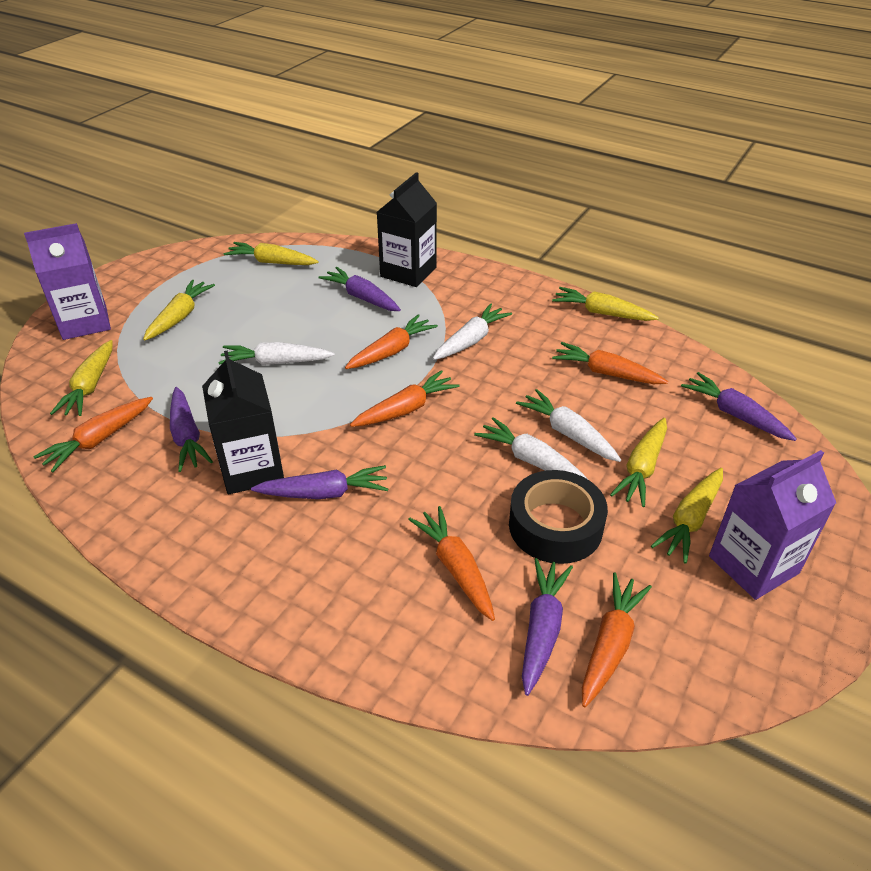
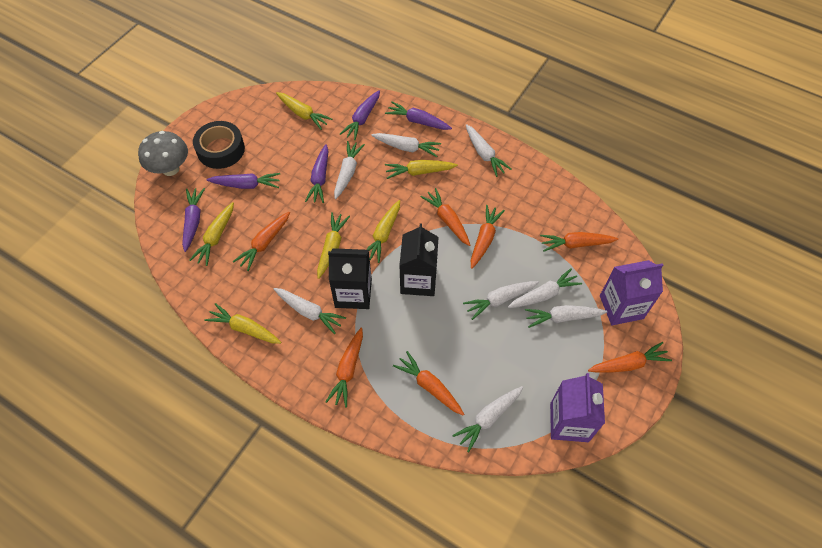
grey mushroom: none = 0 -> [138,131,188,176] = 1
orange carrot: [33,397,153,472] [345,314,438,369] [350,370,460,427] [408,506,495,621] [552,342,668,384] [582,573,652,707] = 6 -> [233,212,290,271] [325,328,363,408] [393,351,464,415] [420,188,470,246] [471,205,505,269] [540,232,618,252] [588,342,672,373] = 7
white carrot: [218,342,335,365] [433,303,512,360] [474,417,587,479] [516,389,621,462] = 4 -> [274,288,346,334] [334,141,365,199] [371,133,441,157] [452,386,523,452] [463,281,539,320] [466,124,512,177] [508,268,582,308] [525,305,607,328] = 8

